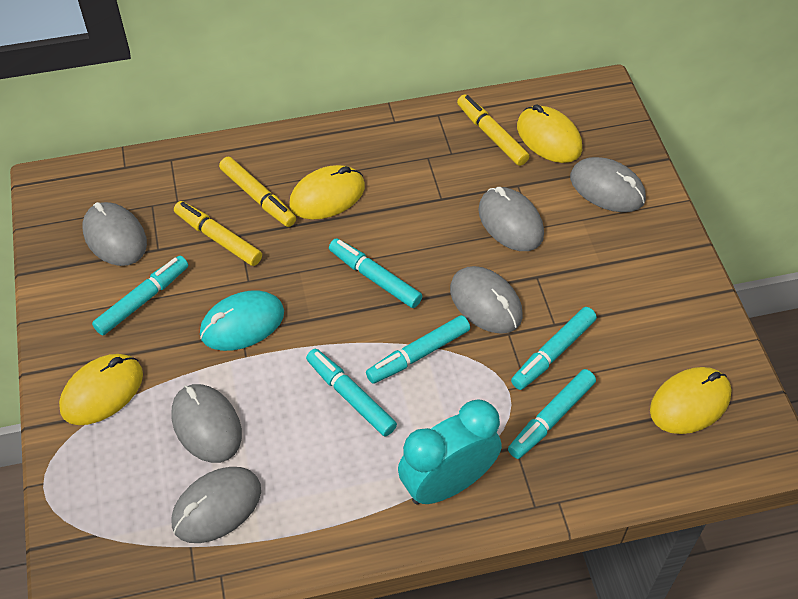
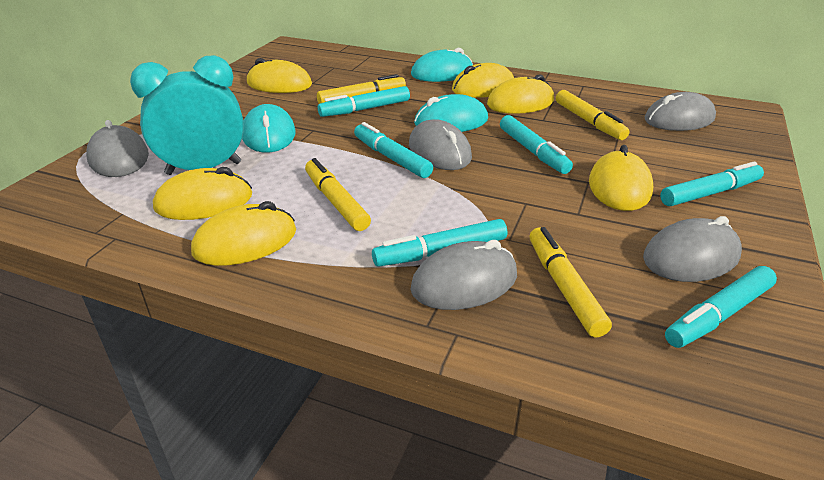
grey mouse: [82,202,147,266] [172,384,242,463] [172,467,261,543] [450,266,523,334] [478,187,544,251] [570,157,646,212] = 6 -> [86,120,149,177] [409,119,472,170] [410,240,517,310] [643,216,742,282] [645,92,716,131] = 5
turquoise mouse: [200,290,284,351] = 1 -> [242,104,296,153] [411,48,473,82] [414,94,488,132] = 3
yellow marker: [174,201,262,266] [219,157,296,227] [457,94,529,166] = 3 -> [305,158,371,231] [317,74,406,104] [530,227,612,337] [556,90,629,140] = 4
yellow mouse: [59,354,143,425] [289,165,365,220] [517,104,582,163] [650,367,732,434] = 4 -> [153,167,252,220] [191,201,296,266] [247,58,312,93] [452,63,514,98] [487,74,554,114] [589,145,653,211] = 6

